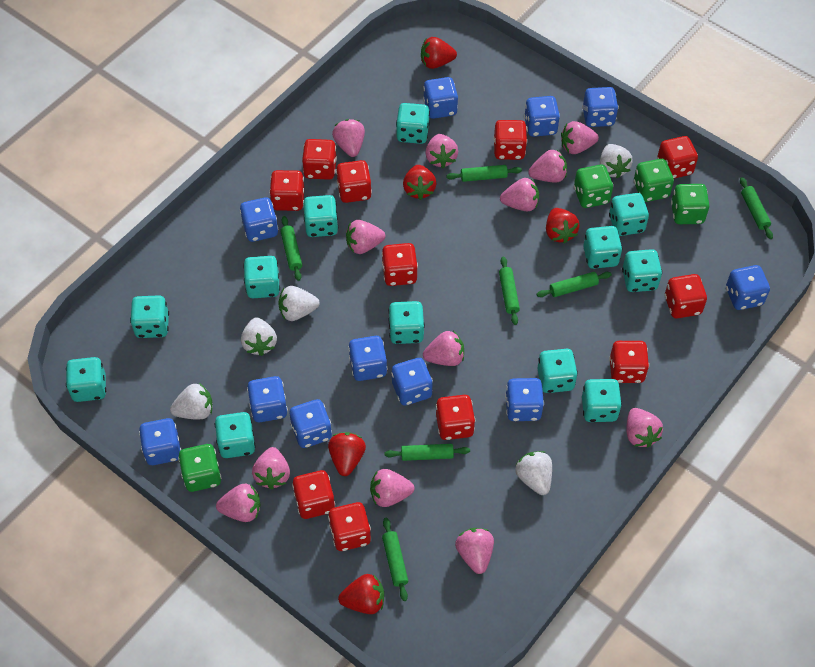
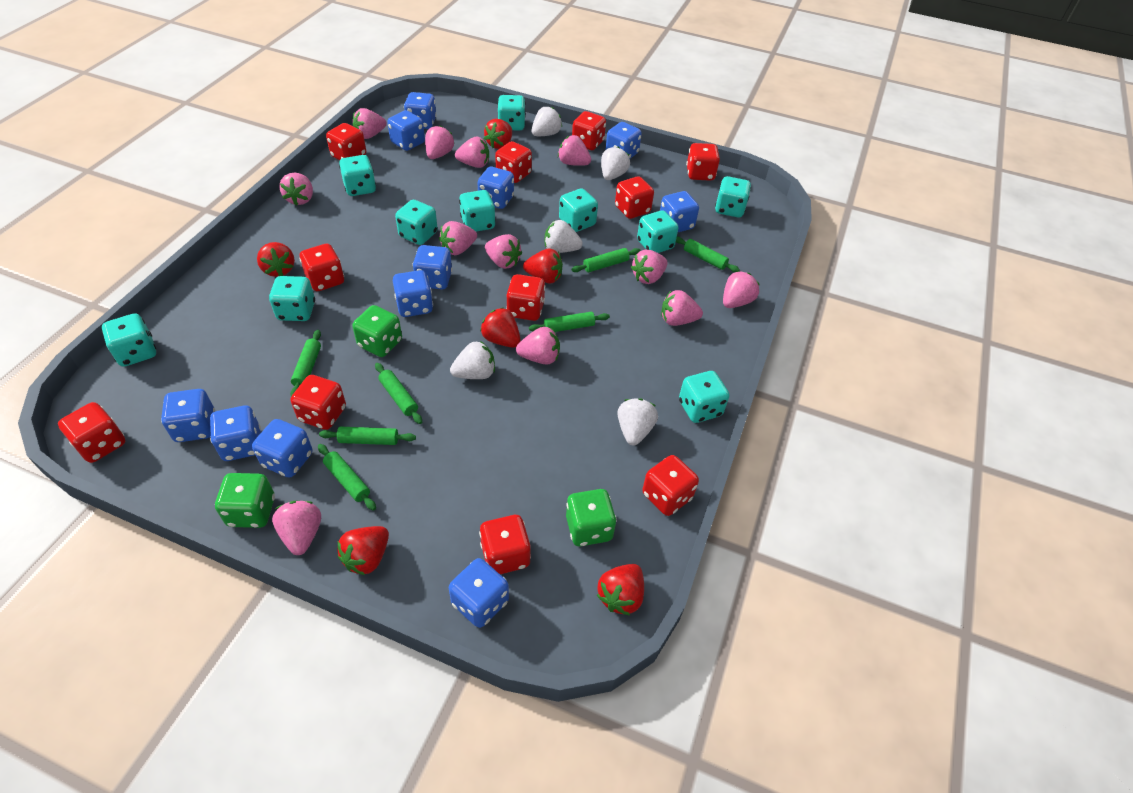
green dice: [178,444,221,492] [574,165,613,208] [634,159,674,202] [671,184,709,224] = 4 -> [215,473,275,528] [352,305,402,357] [566,489,617,547] = 3
red strawberry: [328,432,366,476] [338,574,384,614] [403,165,437,200] [421,37,457,69] [546,208,580,244] = 5 -> [257,242,295,277] [337,526,389,576] [480,307,521,348] [484,119,512,149] [523,248,563,284] [597,564,644,616] = 6
turquoise dice: [66,357,106,402] [130,295,169,338] [215,412,255,458] [243,256,280,298] [303,195,338,237] [388,301,425,344] [396,103,430,144] [537,349,578,393] [582,379,622,422] [583,226,622,269] [609,193,649,236] [622,249,662,292] = 12 -> [102,313,156,367] [269,276,315,321] [339,155,376,196] [395,200,438,245] [459,190,496,232] [498,95,526,130] [559,188,598,232] [637,210,678,253] [679,371,729,423] [715,176,751,217] = 10

